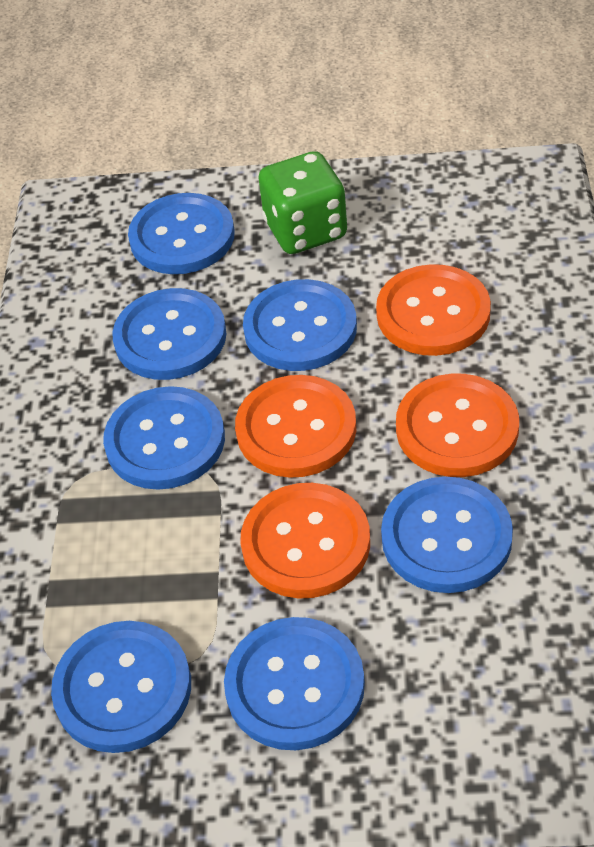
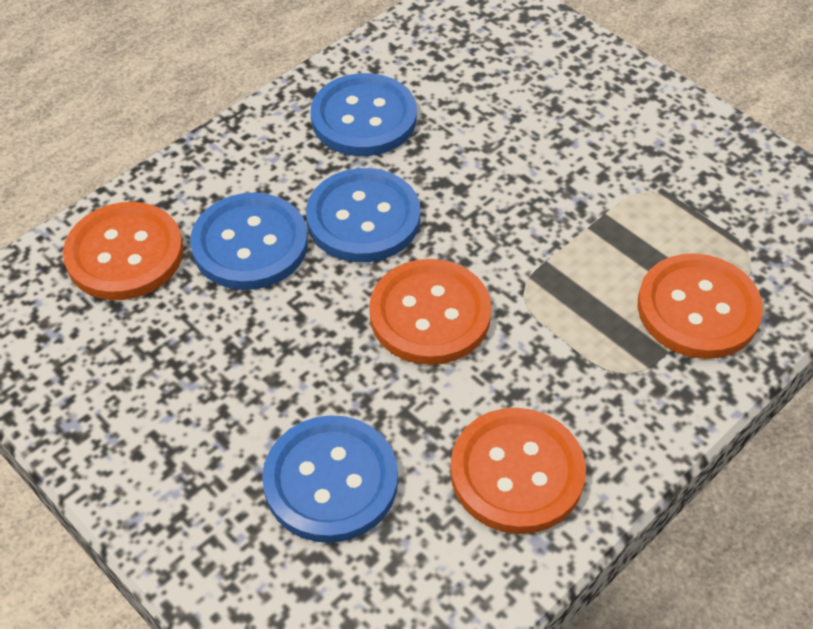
blue button: [51,621,191,753] [103,386,225,490] [112,288,226,380] [128,193,235,274] [224,617,365,750] [243,279,357,371] [381,476,513,593] = 7 -> [190,193,308,290] [262,415,398,543] [306,168,420,262] [310,73,417,156] = 4
green dice: [258,151,347,254] = 1 -> none = 0

